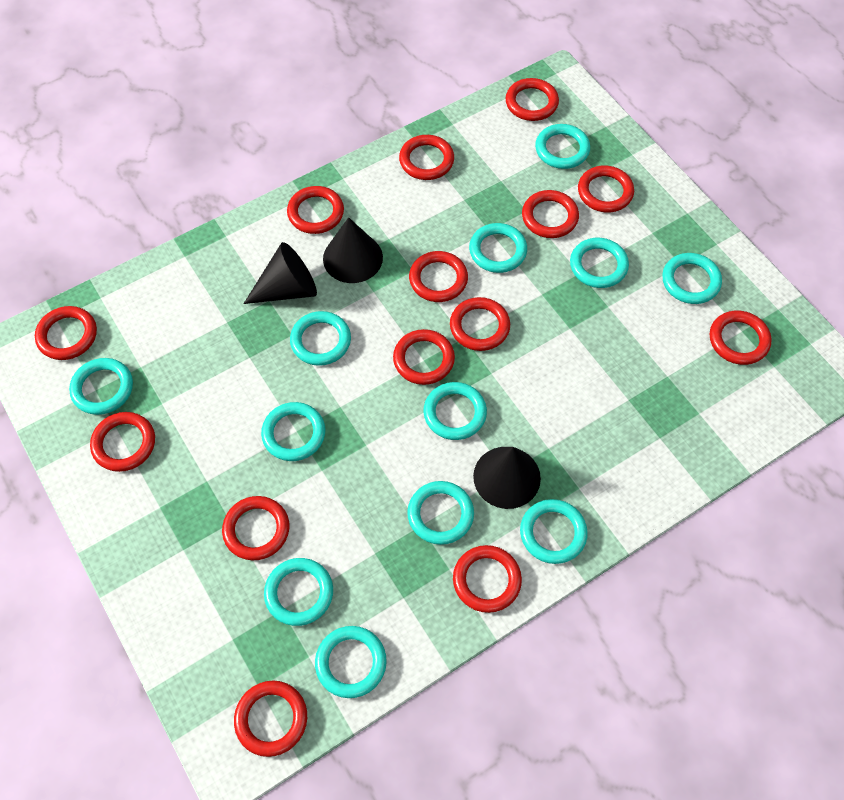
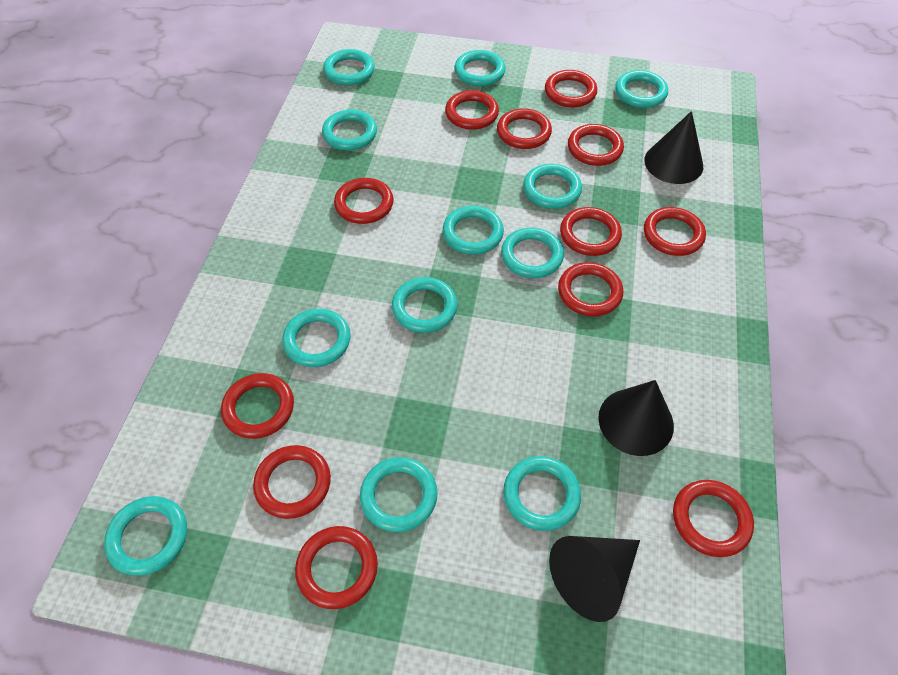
red ring: [35,306,97,360] [90,412,155,472] [222,496,289,560] [234,680,307,757] [287,186,344,234] [393,329,455,385] [399,135,454,180] [409,251,468,302] [450,297,510,351] [453,545,522,613] [505,78,559,121] [522,190,579,238] [578,166,634,212] [710,310,772,365] = 14 -> [221,373,294,439] [253,445,331,519] [295,526,378,609] [334,178,394,224] [445,90,499,130] [497,108,552,149] [545,70,597,107] [558,262,623,316] [560,207,622,256] [568,124,624,166] [644,207,706,256] [673,480,754,557] = 12

